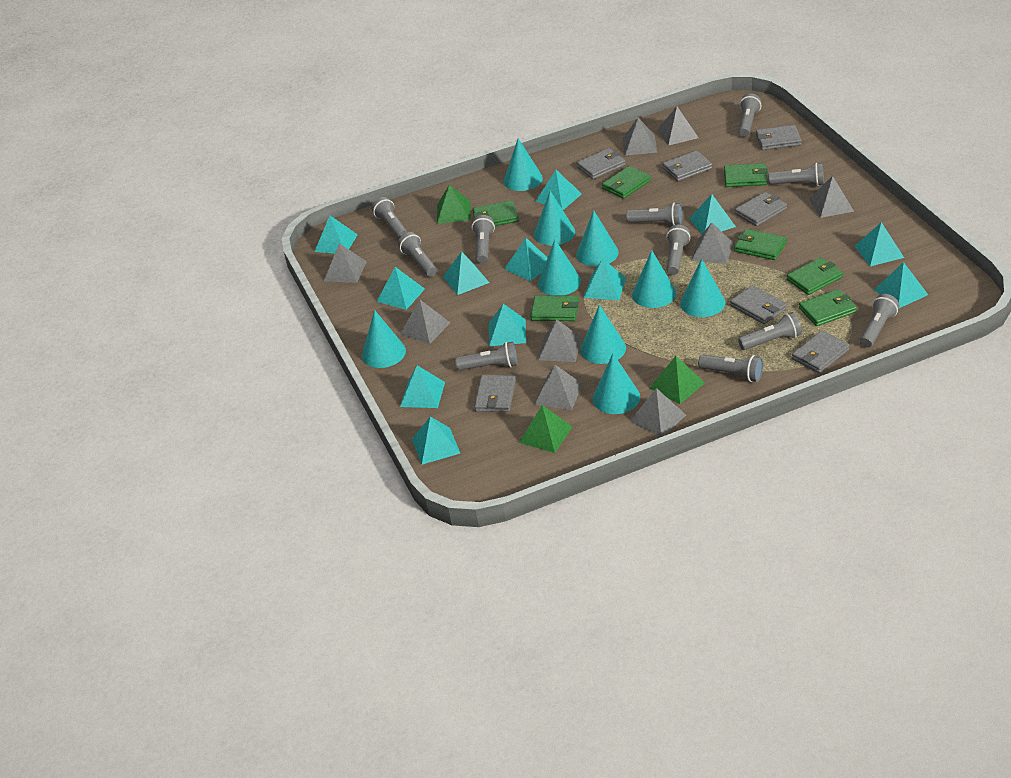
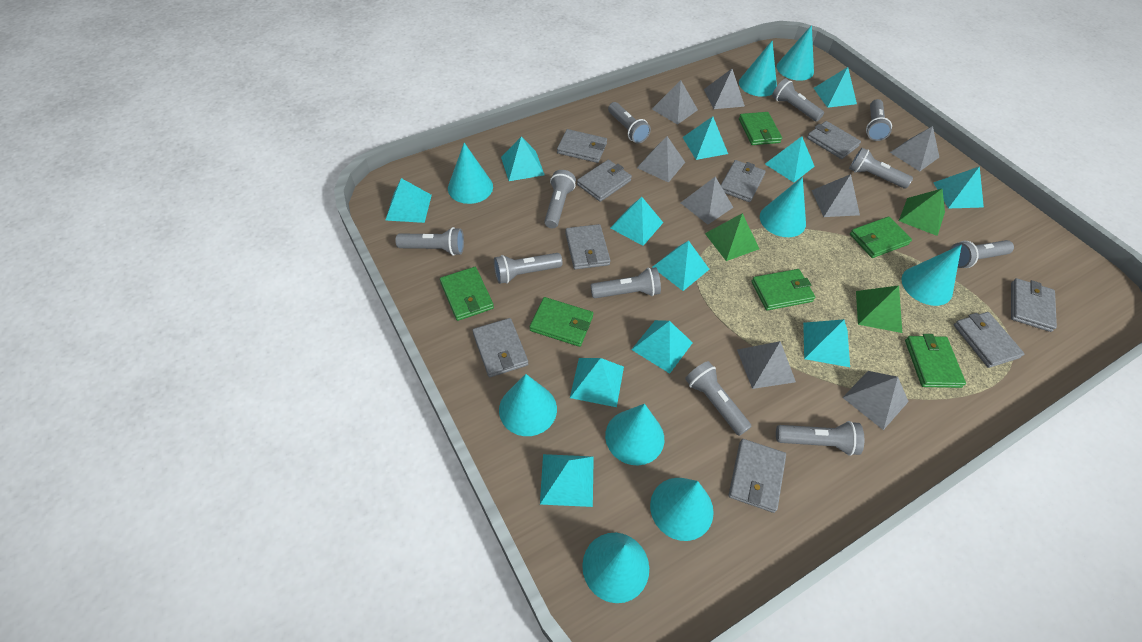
green wallet: [473,200,519,226] [530,295,579,321] [602,166,651,199] [724,163,768,187] [734,229,787,260] [787,257,843,295] [799,289,857,326] = 7 -> [440,267,494,321] [530,297,593,347] [739,112,782,145] [751,269,815,310] [850,217,912,258] [905,334,966,388] = 6
grey pyramid: [324,243,367,283] [400,300,450,344] [534,365,582,410] [538,319,581,362] [623,118,657,156] [630,388,686,437] [657,106,699,146] [691,222,733,264] [809,176,854,218] = 9 -> [637,136,685,183] [652,80,698,125] [681,177,734,225] [704,69,745,109] [737,341,796,389] [812,174,860,217] [842,371,909,430] [890,126,939,171] = 8
grey wallet: [474,375,516,412] [576,148,626,179] [663,150,712,181] [730,285,787,324] [735,192,787,226] [756,125,802,150] [792,331,850,373] = 7 -> [472,318,528,377] [557,129,607,163] [565,224,611,269] [577,160,632,202] [721,160,766,202] [728,439,786,513] [807,121,861,159] [954,312,1025,368] [1011,278,1057,332] = 9

